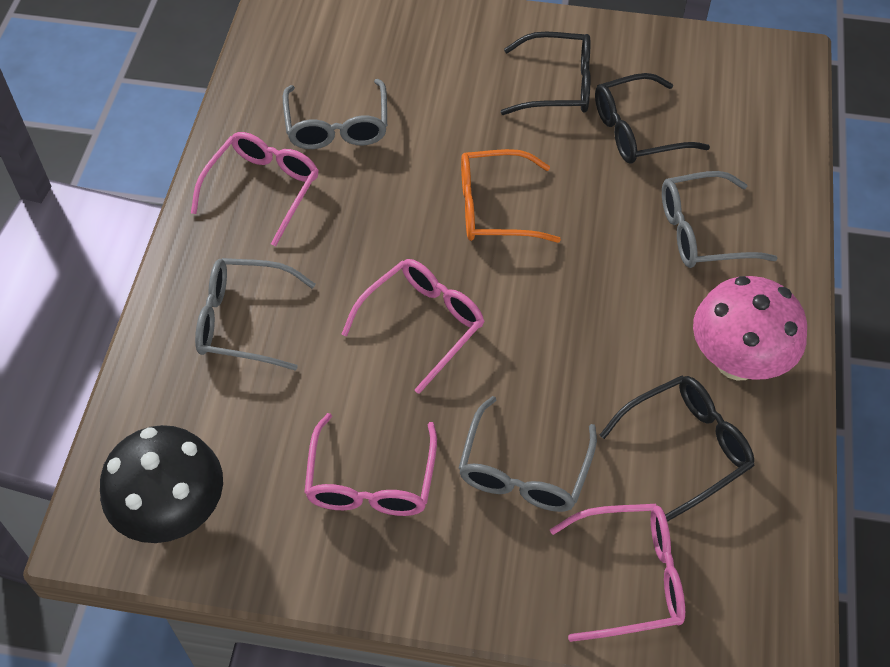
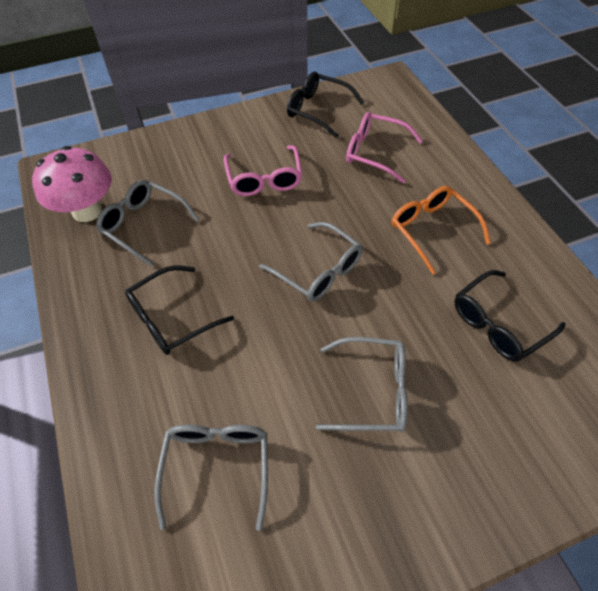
black mushroom: [100,425,223,543] = 1 -> none = 0
pink glasses: [191,132,319,246] [304,413,437,516] [342,259,484,394] [550,504,685,642] = 4 -> [224,145,302,196] [346,112,423,183] = 2

